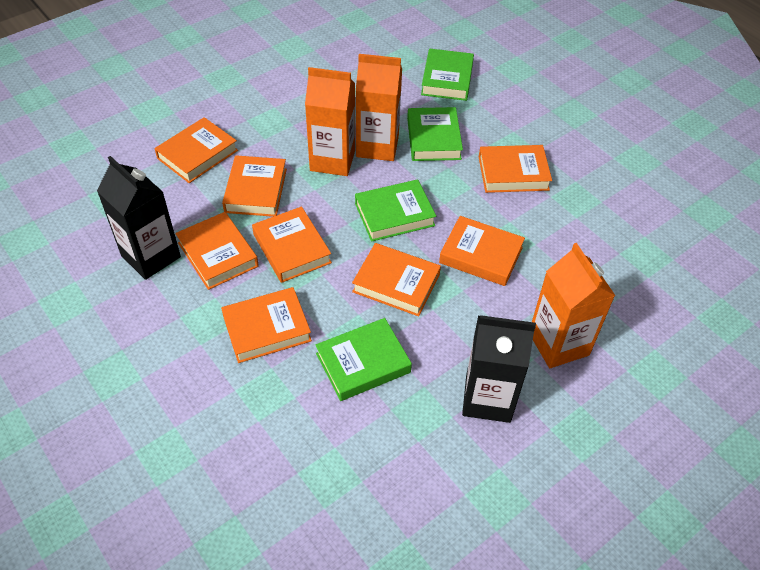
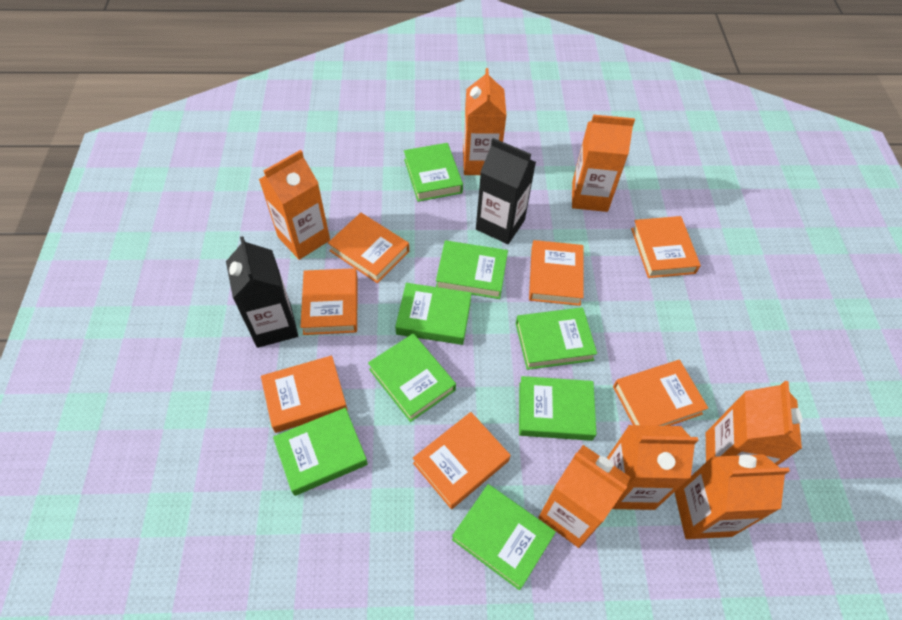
green book: [315,318,412,401] [355,179,436,242] [407,107,463,161] [421,48,474,101] = 4 -> [273,408,368,496] [368,334,456,422] [395,283,472,345] [404,143,463,202] [436,240,508,299] [452,484,556,590] [516,307,597,370] [519,376,596,441] = 8
orange book: [154,117,238,183] [175,212,259,290] [221,287,312,363] [222,155,287,217] [252,207,332,283] [352,243,441,317] [439,216,525,286] [479,145,552,193] = 8 -> [261,355,348,433] [300,268,357,335] [328,213,409,283] [413,412,510,509] [529,240,584,306] [613,360,708,426] [631,216,701,278] = 7
orange carton: [305,67,355,176] [356,54,402,161] [532,243,615,368] = 3 -> [259,150,330,260] [463,68,507,175] [538,445,631,548] [572,114,635,212] [607,425,698,510] [674,454,790,539] [706,381,802,466] = 7

